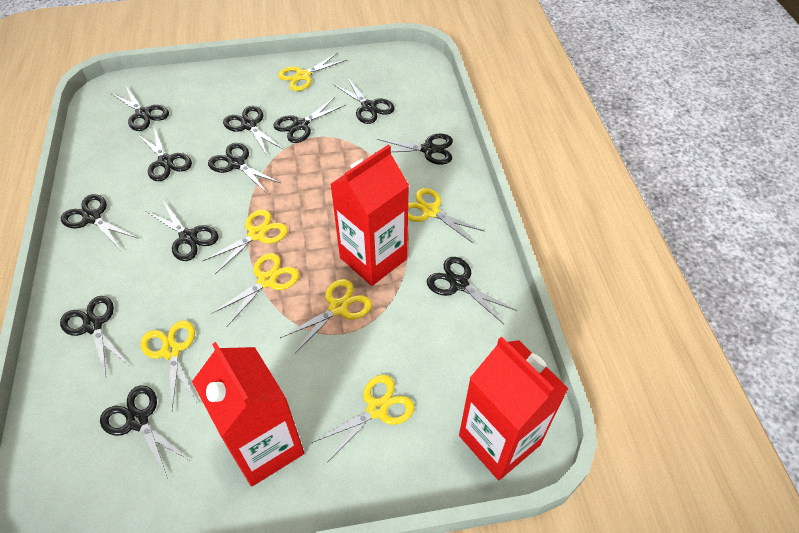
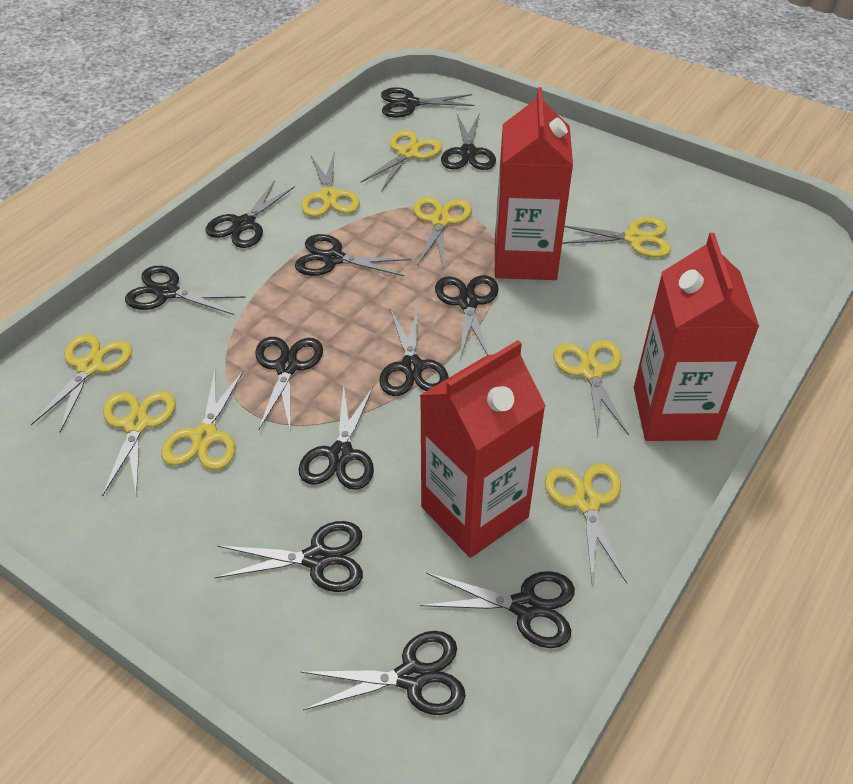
yellow scissors: [141,320,197,409] [202,209,288,274] [211,253,299,327] [278,53,347,91] [280,279,372,353] [312,375,415,461] [408,188,485,244] = 7 -> [31,334,132,432] [102,391,176,497] [161,370,244,470] [301,154,360,217] [361,131,442,192] [413,197,472,268] [545,464,627,584] [553,340,629,435] [562,217,671,258] = 9

